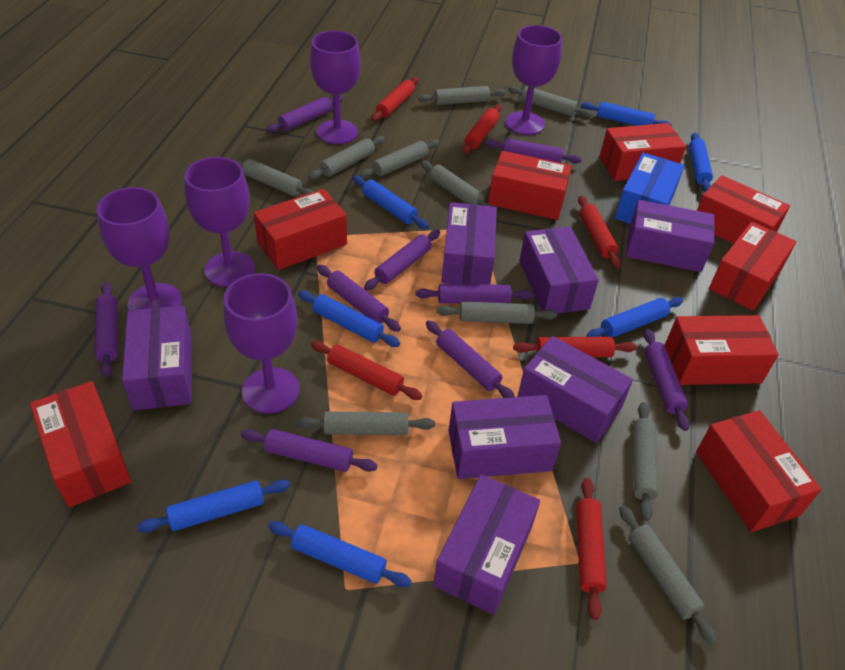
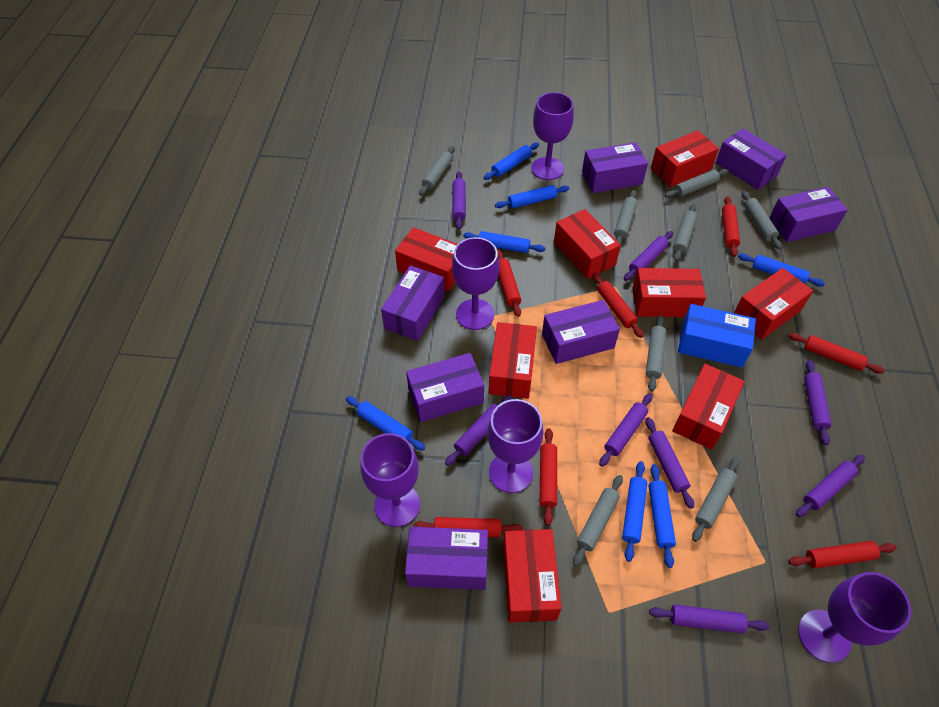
grey rolling pin: [230,157,314,196] [296,411,435,435] [308,136,385,180] [360,139,440,178] [418,86,506,105] [420,161,492,206] [437,301,557,324] [508,86,593,117] [619,505,717,644] [633,402,658,521] = 10 -> [419,146,455,196] [573,475,623,566] [614,190,637,245] [646,315,666,392] [665,169,729,198] [673,204,697,261] [692,457,740,542] [742,191,782,250] = 8
purple rolling pin: [95,282,118,377] [241,429,378,472] [266,96,343,133] [317,265,401,332] [364,230,440,290] [416,284,533,304] [426,320,515,398] [485,138,582,164] [644,329,690,431] = 9 -> [445,395,512,466] [452,171,466,229] [599,393,653,467] [624,231,673,281] [645,417,694,509] [649,604,769,634] [796,455,865,517] [804,360,832,445] = 8
red rolling pin: [311,341,423,400] [371,77,419,121] [462,104,501,154] [513,337,637,357] [576,478,607,620] [578,196,621,268] = 6 -> [413,517,522,537] [497,250,521,317] [540,428,557,526] [592,273,643,338] [722,196,740,257] [788,333,885,374] [788,541,897,569] = 7

